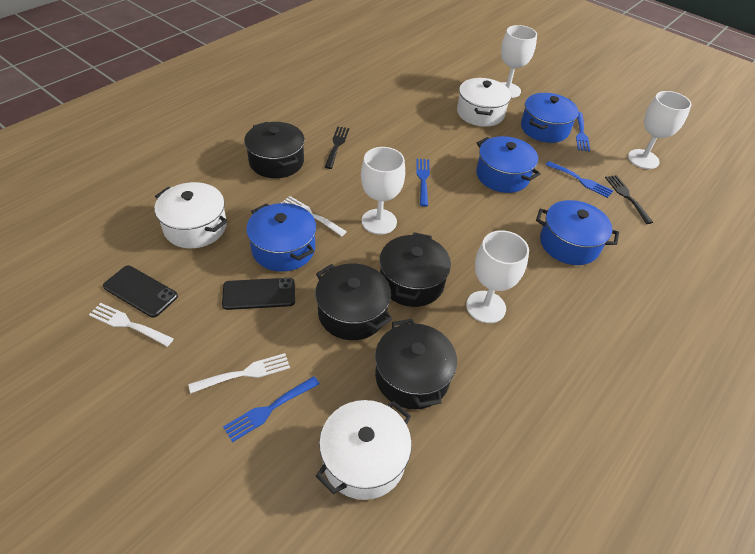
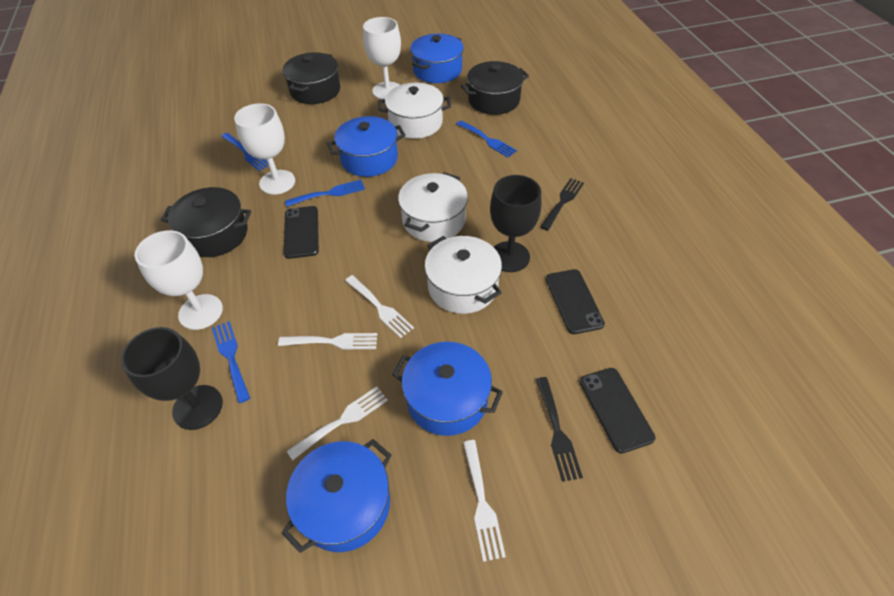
black goblet: none = 0 -> [121,327,223,430] [490,175,541,272] = 2
black phone: [103,266,178,318] [222,278,295,310] = 2 -> [284,206,319,259] [546,269,605,334] [580,368,656,453] = 3
black pot: [244,122,305,178] [315,263,393,340] [375,319,457,409] [379,232,451,307] = 4 -> [161,187,251,257] [283,52,340,104] [461,61,529,115] = 3
white fork: [89,303,174,347] [188,353,290,394] [281,196,347,237] = 3 -> [278,333,377,350] [287,387,388,460] [345,275,414,338] [463,440,506,562] = 4
white goblet: [361,147,405,235] [466,230,529,323] [500,25,537,98] [628,91,691,169] = 4 -> [135,230,223,330] [234,103,295,195] [363,17,401,99] = 3

